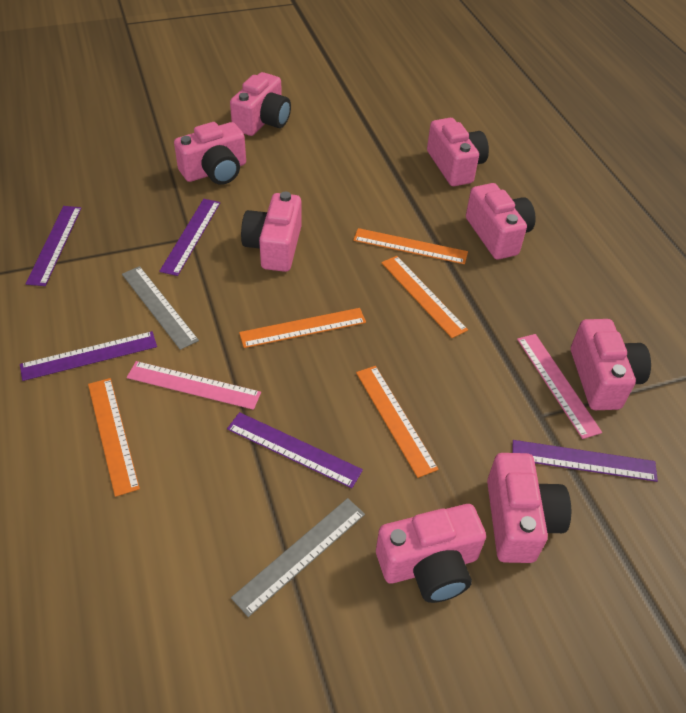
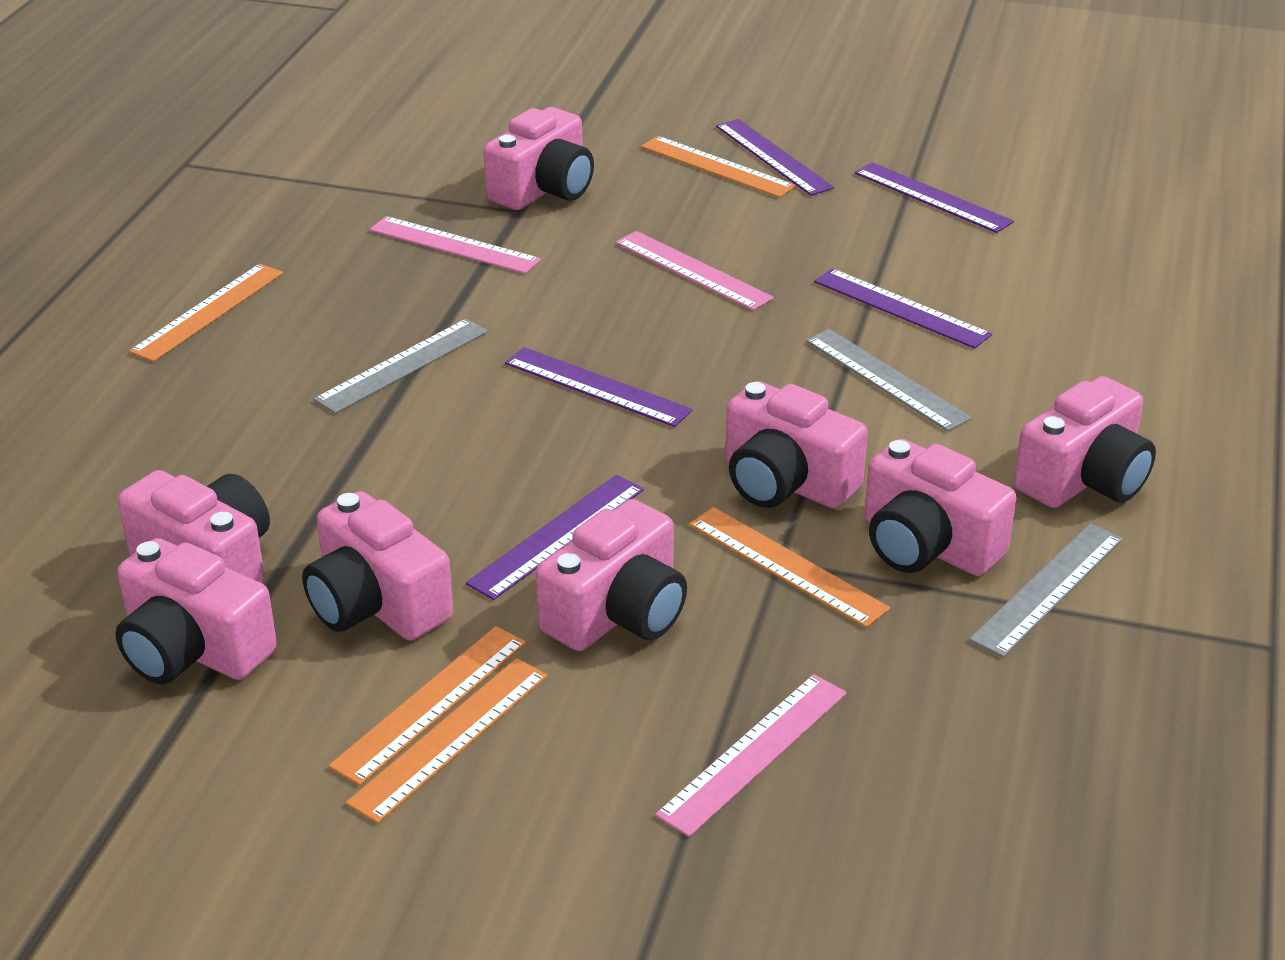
grey ruler: [122,266,199,350] [231,498,365,617] = 2 -> [314,319,488,414] [806,329,972,431] [969,523,1123,657] = 3
pink ruler: [127,361,261,410] [517,334,602,439] = 2 -> [370,216,541,274] [616,231,774,310] [655,674,847,837] = 3

